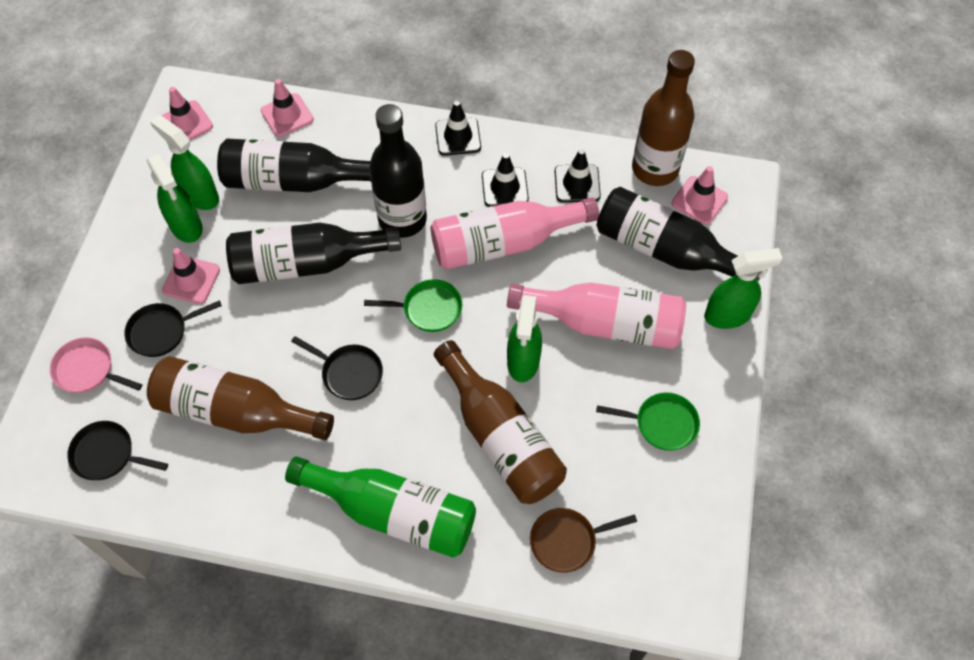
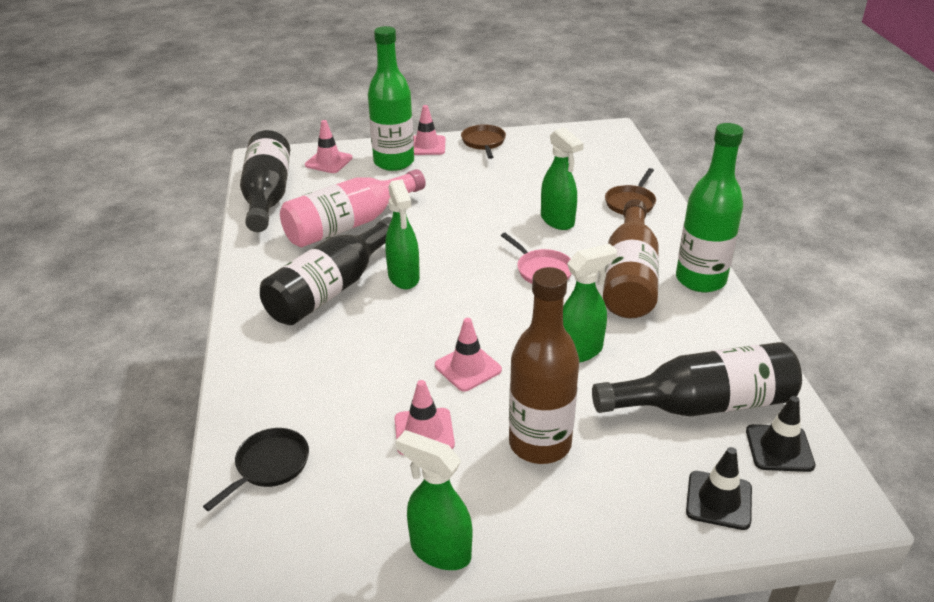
black bottle: [217,139,372,192] [226,222,401,284] [369,104,427,238] [597,187,760,282] = 4 -> [240,130,290,232] [260,217,392,325] [592,342,802,417] = 3
black pan: [67,421,168,480] [124,300,222,357] [291,336,383,400] = 3 -> [203,428,309,511] = 1
black traffic cone: [435,101,481,156] [482,153,529,207] [555,149,601,203] = 3 -> [686,447,752,530] [746,396,815,472] = 2
brown bottle: [147,356,334,440] [434,340,567,504] [632,50,695,186] = 3 -> [509,267,579,464] [603,199,659,318] = 2
brown pan: [530,508,637,573] = 1 -> [461,124,506,159] [605,168,656,215] = 2
green bottle: [285,456,476,558] = 1 -> [368,26,414,171] [676,123,744,292] = 2
green pan: [364,279,462,332] [596,392,700,451] = 2 -> none = 0
pink bottle: [431,197,599,270] [507,282,686,349] = 2 -> [280,169,426,247] = 1

